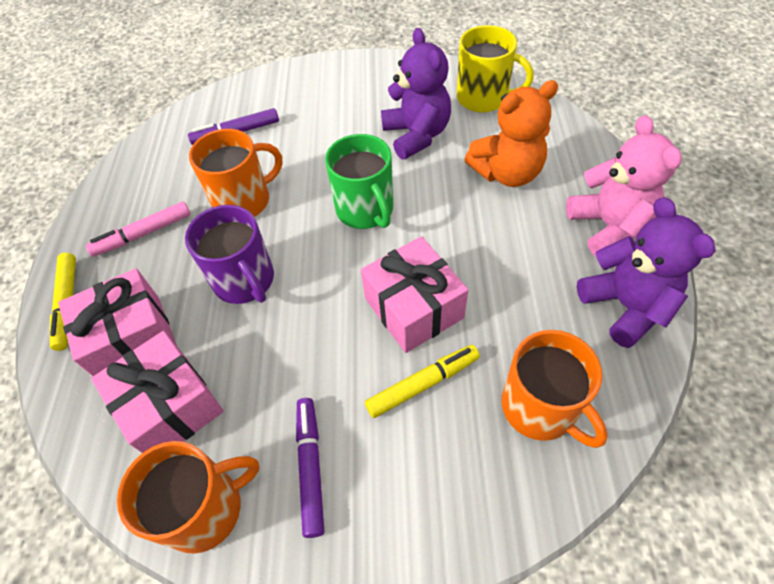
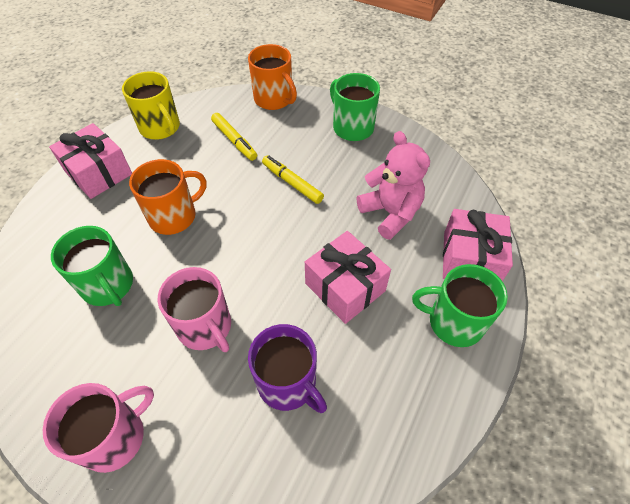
green mug: [325,134,393,229] = 1 -> [51,226,133,306] [330,73,380,141] [412,264,508,347] = 3
orange mug: [117,441,259,554] [189,129,282,217] [501,330,608,448] = 3 -> [129,159,207,235] [248,44,297,110] = 2
orange teddy bear: [464,80,558,187] = 1 -> none = 0
pink marker: [86,201,191,257] = 1 -> none = 0
pink mug: none = 0 -> [43,383,154,473] [158,267,231,352] = 2
purple marker: [188,108,279,145] [296,398,324,538] = 2 -> none = 0
purple teddy bear: [381,28,451,159] [577,197,715,348] = 2 -> none = 0

